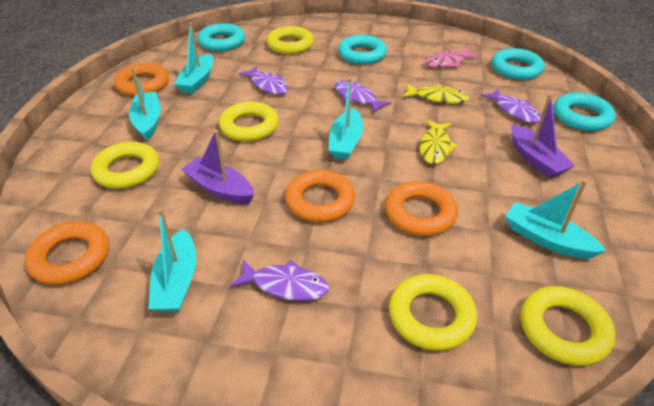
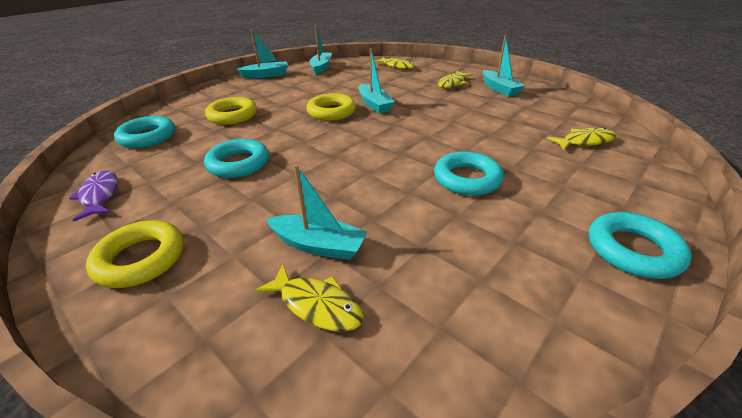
orange ring: [25,221,109,285] [114,63,169,96] [285,170,355,222] [385,181,458,236] = 4 -> none = 0
pink fish: [425,47,480,67] = 1 -> none = 0
purple boat: [182,130,254,204] [511,94,575,178] = 2 -> none = 0
purple fish: [230,260,329,301] [238,66,288,95] [335,80,391,113] [481,88,541,123] = 4 -> [69,170,118,221] = 1
yellow fish: [402,84,469,103] [419,120,458,164] = 2 -> [255,265,364,332] [374,57,415,69] [438,71,473,88] [547,128,616,150] = 4
yellow ring: [91,142,159,189] [219,102,279,142] [267,26,314,54] [389,274,477,351] [521,286,615,366] = 5 -> [86,220,184,288] [205,97,257,125] [306,93,356,121] = 3

